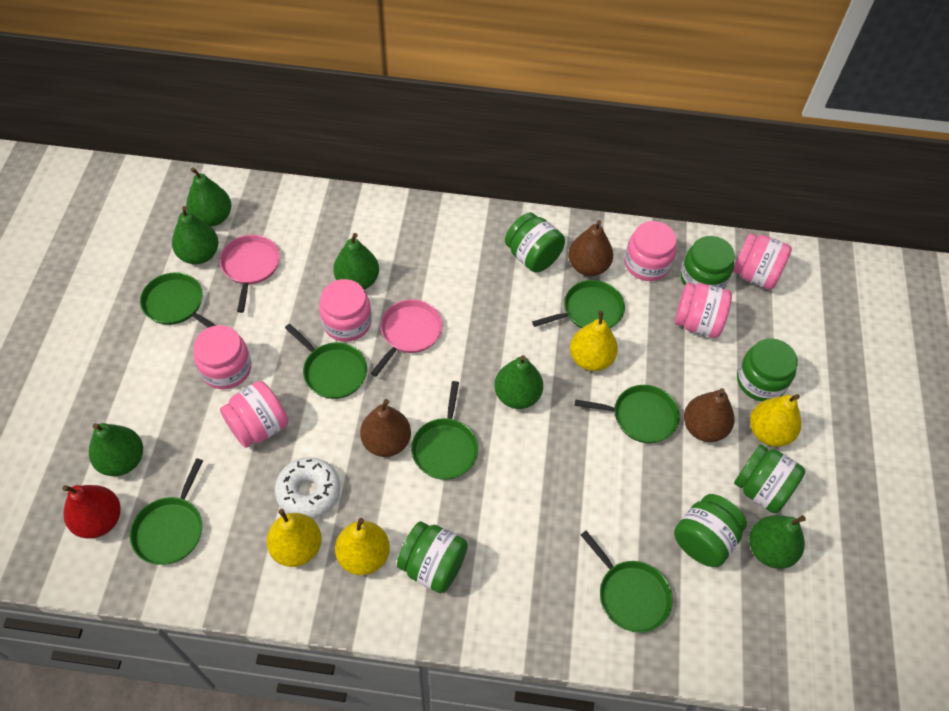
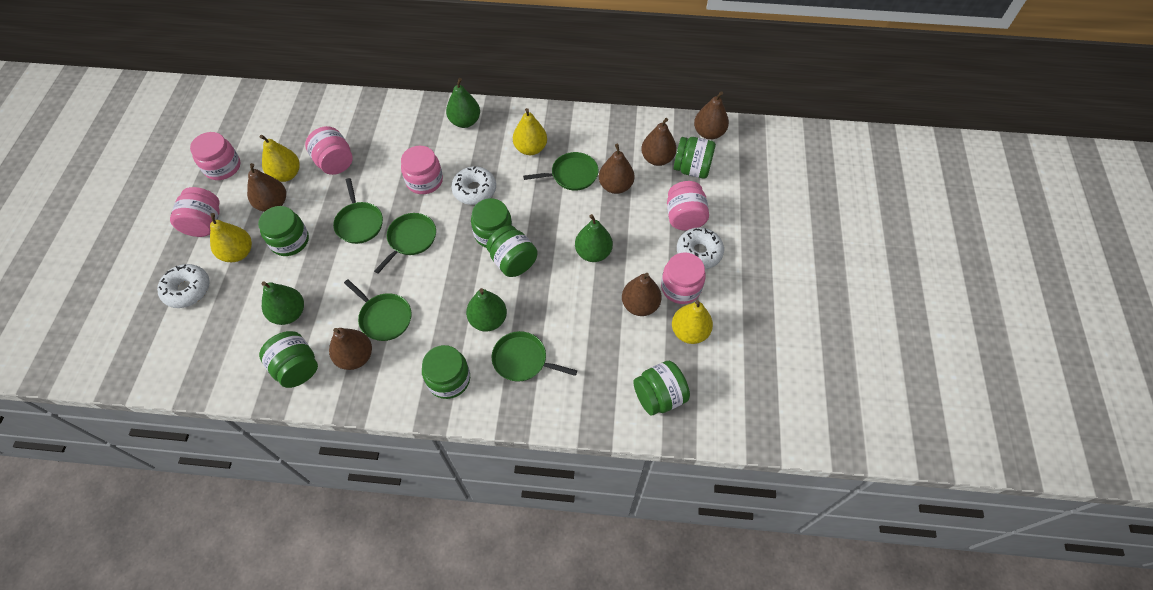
brown pear: [360,399,411,457] [568,220,613,276] [684,388,734,442] = 3 -> [247,163,286,212] [329,328,372,370] [599,144,635,194] [622,273,662,316] [641,118,677,166] [694,91,729,140] = 6
green jar: [397,521,468,593] [505,212,565,272] [674,494,747,567] [680,236,735,289] [734,444,805,513] [737,338,798,401] = 6 -> [258,206,309,256] [259,331,318,388] [422,345,470,399] [471,198,512,248] [486,225,538,277] [633,361,690,416] [674,137,716,179] = 7
green pan: [130,458,203,565] [140,272,216,328] [285,324,367,399] [411,381,478,480] [532,280,625,328] [575,385,680,443] [581,531,672,633] = 7 -> [333,178,383,244] [344,279,412,341] [374,213,436,274] [492,331,577,382] [523,152,599,191] = 5
green pear: [89,423,143,476] [172,206,219,264] [186,167,231,227] [333,233,379,290] [494,355,543,409] [749,515,806,569] = 6 -> [261,282,304,325] [446,78,480,128] [466,288,507,331] [575,214,613,262] = 4
pink pan: [220,235,280,313] [371,299,443,377] = 2 -> none = 0
red pear: [62,485,121,538] = 1 -> none = 0
white donut: [275,457,340,519] = 1 -> [157,264,210,308] [451,166,496,205] [677,227,724,269] = 3

